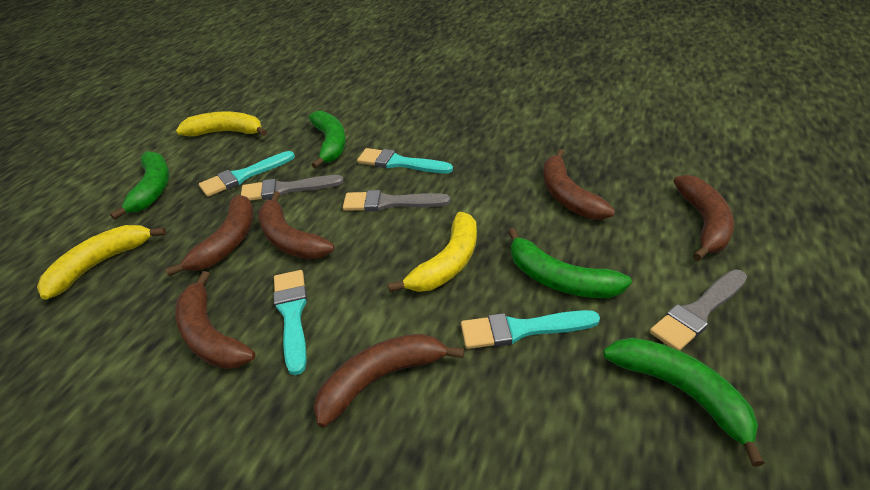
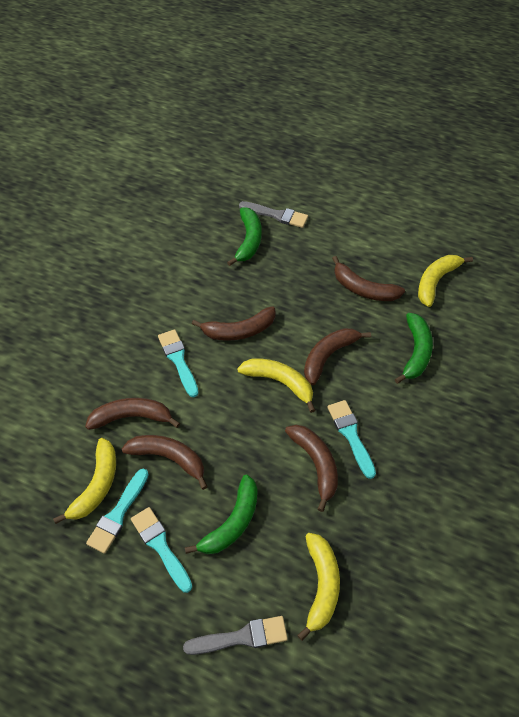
green banana: [110,151,169,220] [309,111,346,169] [508,228,632,298] [603,338,765,467] = 4 -> [185,475,257,554] [227,207,262,266] [395,313,433,384] = 3
grey brush: [241,175,344,201] [343,190,450,211] [650,270,747,351] = 3 -> [183,616,288,655] [239,201,308,228] = 2
yellow banana: [37,225,166,300] [176,112,267,136] [388,212,477,292] = 3 -> [53,438,116,524] [237,358,315,413] [297,533,340,641] [418,255,473,307] = 4

